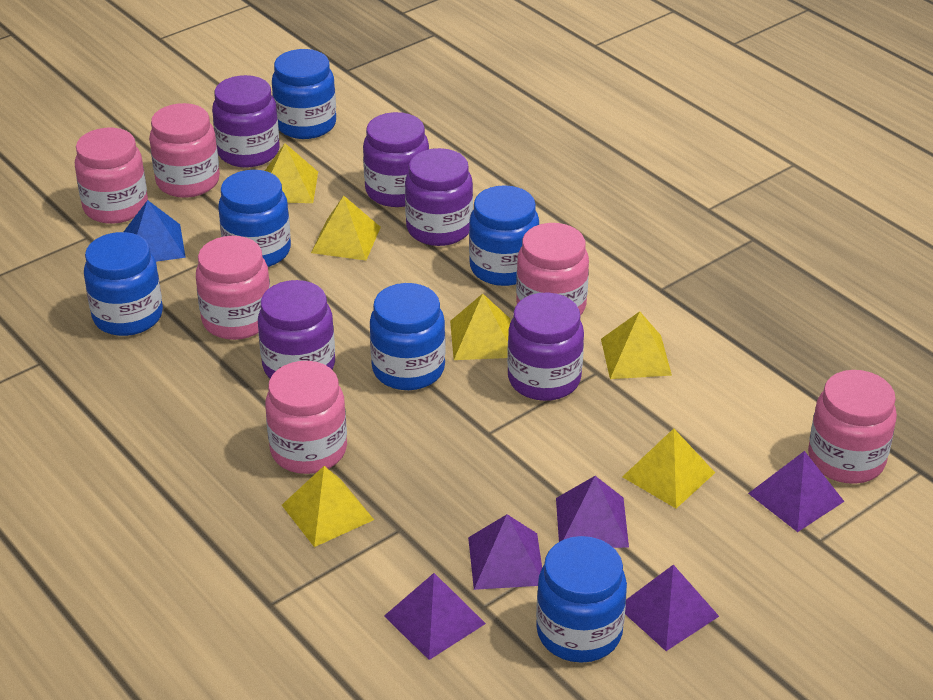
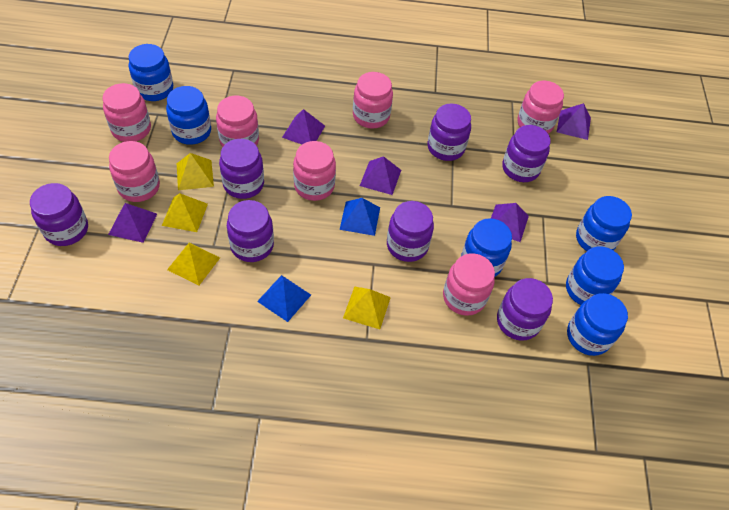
blue pyramid: [124,200,186,262] = 1 -> [257,275,311,322] [339,198,380,236] = 2
pink jar: [75,128,148,224] [149,103,220,198] [196,236,270,340] [265,361,347,474] [516,223,589,316] [808,370,897,484] = 6 -> [102,83,151,142] [109,141,160,202] [216,96,259,147] [293,141,336,201] [353,72,393,129] [443,253,495,316] [517,81,564,134] = 7
purple jar: [212,75,280,168] [258,280,335,379] [363,112,429,207] [405,148,473,246] [507,293,584,401] = 5 -> [30,183,88,246] [219,139,264,199] [227,200,274,262] [387,201,434,262] [427,103,471,161] [497,278,553,341] [502,125,551,182] = 7
yellow pyramid: [265,143,318,203] [282,466,374,547] [311,196,381,261] [450,294,511,360] [601,311,672,379] [622,428,715,509] = 6 -> [162,193,208,232] [167,243,220,286] [177,153,214,190] [343,286,391,329] = 4

